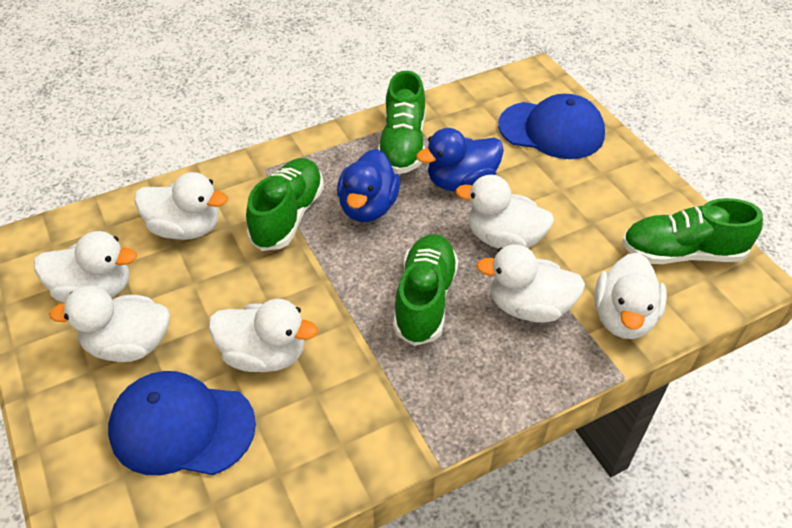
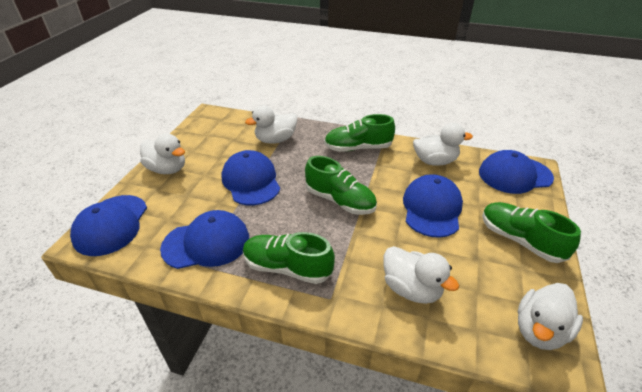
blue cap: [108,371,256,475] [498,94,605,159] = 2 -> [70,195,147,256] [160,210,249,269] [221,150,280,205] [403,174,463,238] [479,150,554,194] = 5
blue duck: [337,149,400,222] [416,128,504,192] = 2 -> none = 0
white duck: [34,231,137,303] [49,286,170,362] [134,172,228,240] [209,299,318,372] [456,175,554,249] [476,244,585,323] [594,253,667,339] = 7 -> [140,134,185,174] [245,105,298,144] [383,246,459,304] [413,123,473,166] [518,283,583,350] = 5

